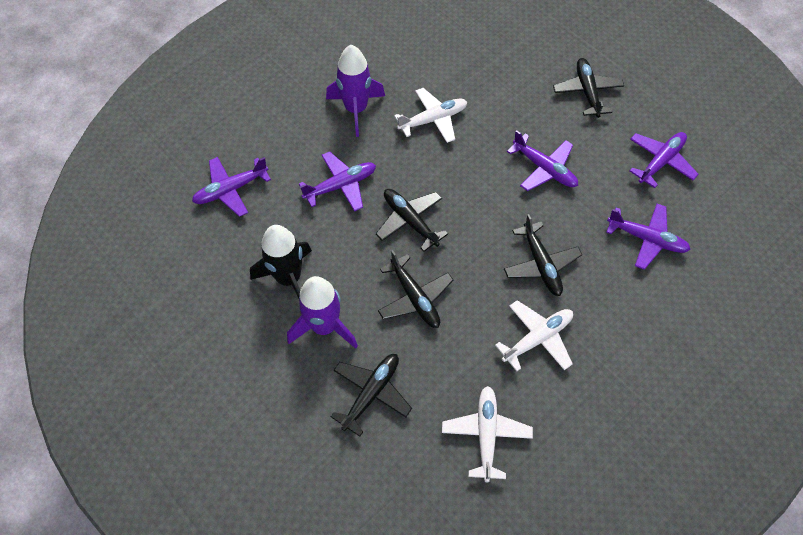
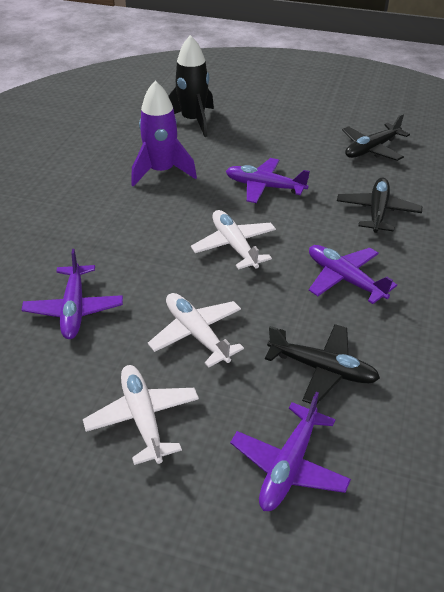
black plane: [331,354,412,437] [376,189,448,252] [378,250,454,328] [504,214,582,296] [553,58,624,118] = 5 -> [265,324,380,404] [337,178,422,233] [342,114,410,161] = 3
purple plane: [192,157,271,217] [299,151,376,212] [507,130,578,191] [606,204,691,270] [630,132,699,188] = 5 -> [22,249,123,339] [226,158,310,203] [230,392,351,511] [309,245,397,304] = 4
purple rocket: [287,276,358,349] [326,45,385,137] = 2 -> [131,81,197,187] = 1

